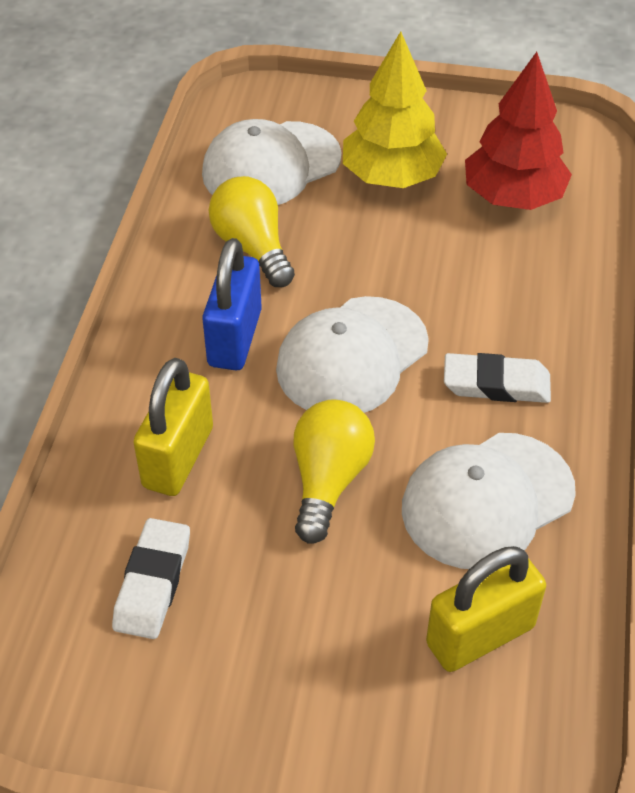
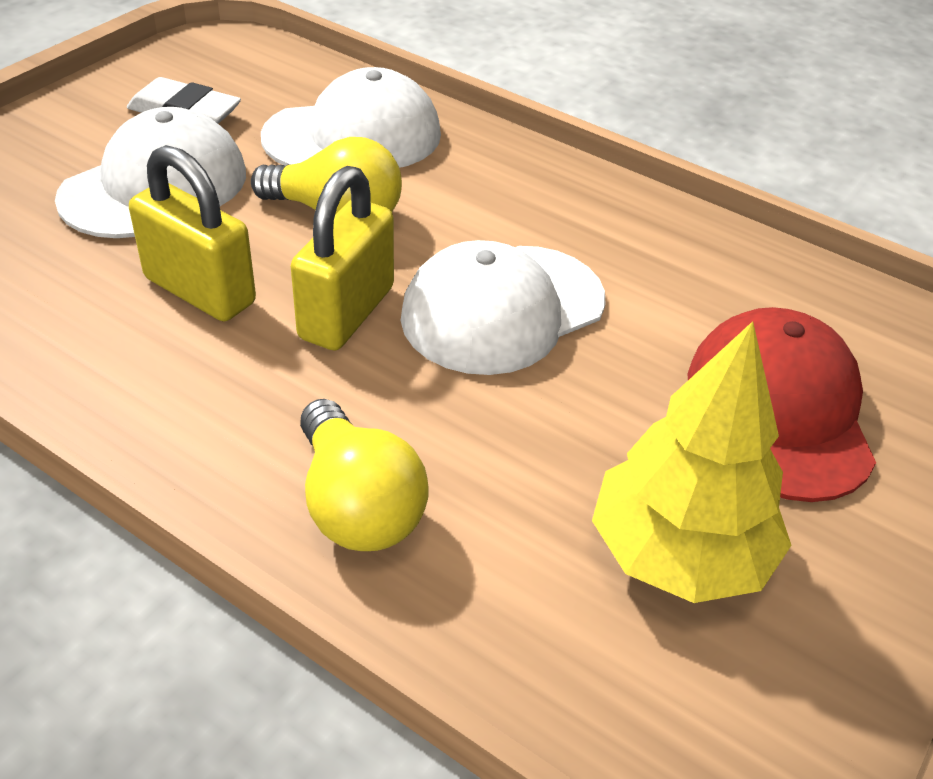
blue padlock: [202,238,262,370] = 1 -> none = 0
red cap: none = 0 -> [688,307,876,502] = 1
red tree: [465,52,572,210] = 1 -> none = 0
white eraser: [112,518,190,639] [444,353,551,403] = 2 -> [127,77,241,124] = 1

